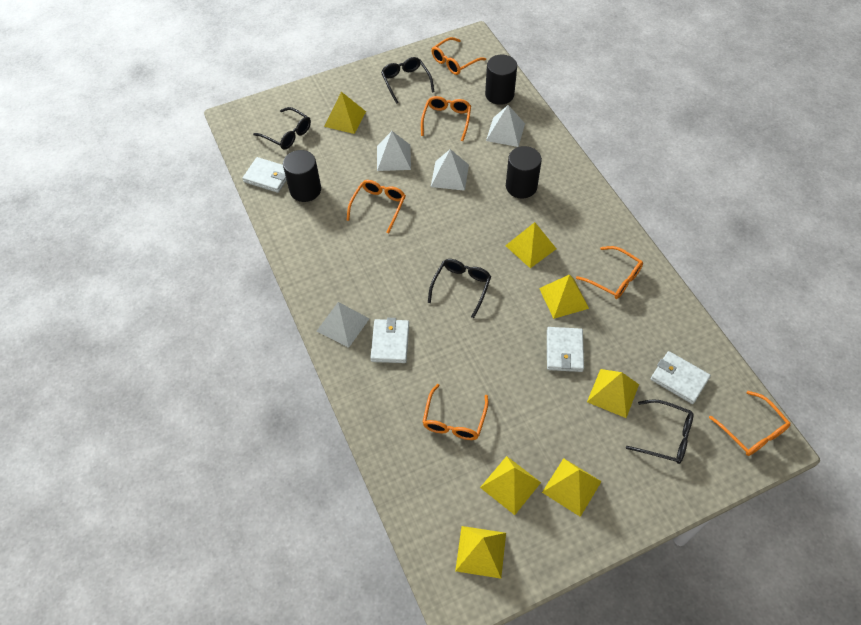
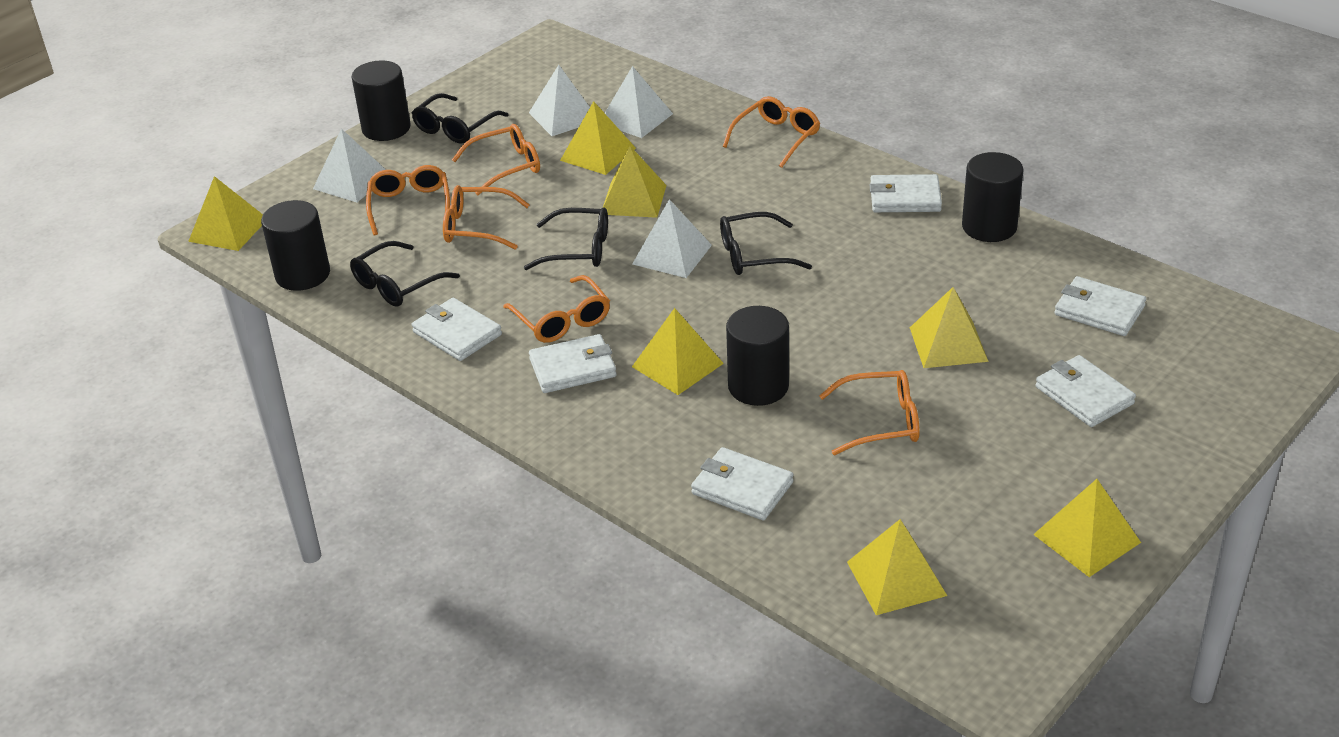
black cylinder: [283,150,321,202] [485,54,517,105] [506,146,542,198] = 3 -> [261,200,330,291] [352,60,411,141] [726,306,789,406] [962,152,1024,242] = 4
white wallet: [242,157,287,193] [370,318,409,363] [547,327,584,372] [651,351,711,404] = 4 -> [412,298,502,361] [529,334,617,393] [691,447,793,520] [870,174,942,212] [1035,355,1136,427] [1054,276,1146,336] = 6

